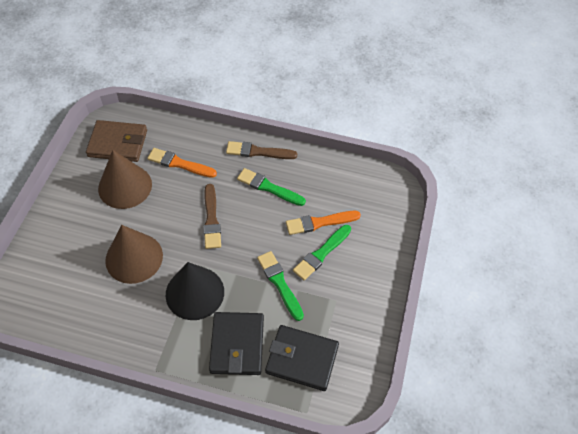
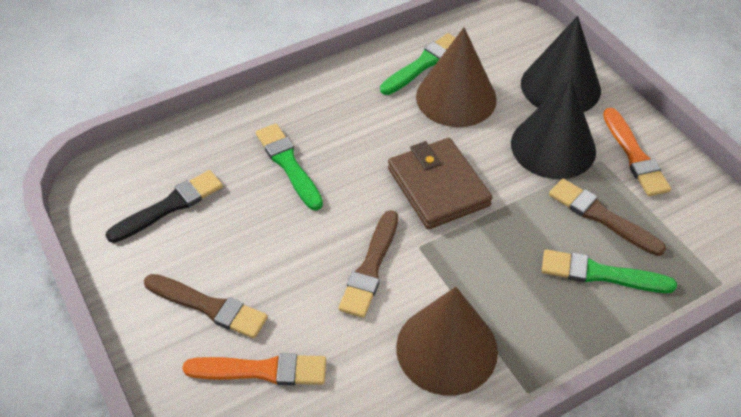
black brush: none = 0 -> [105,170,223,243] = 1
black cone: [166,262,224,320] = 1 -> [511,77,596,179] [521,16,601,112] = 2
black wallet: [209,312,264,375] [265,325,339,391] = 2 -> none = 0
brown brush: [203,184,221,249] [226,141,297,159] = 2 -> [144,274,268,339] [339,210,398,318] [549,179,666,256] = 3

